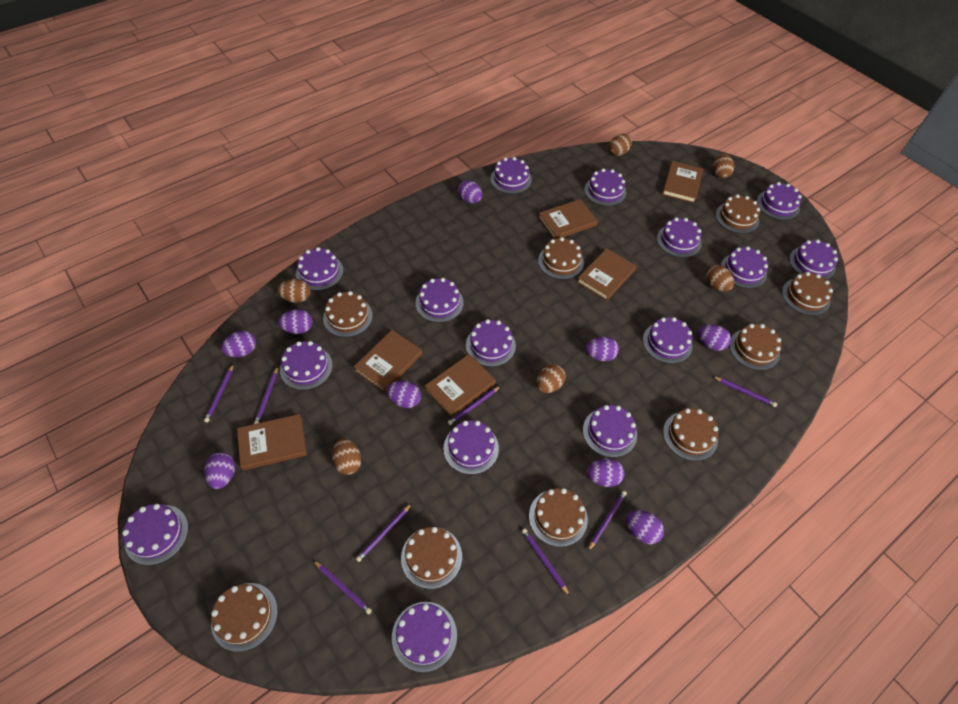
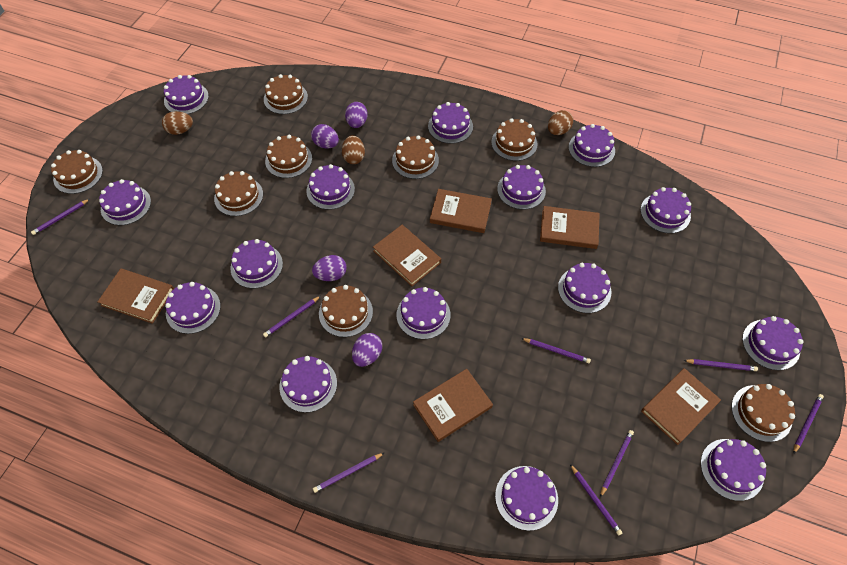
brown cake: [211,583,278,652] [323,291,373,337] [401,527,462,589] [529,488,588,547] [538,237,584,279] [663,408,718,461] [716,194,760,233] [729,324,781,370] [782,272,833,316] = 9 -> [51,150,103,194] [214,171,263,216] [264,74,308,114] [265,135,312,178] [319,285,373,337] [392,135,439,179] [491,118,538,161] [731,384,795,442] = 8
brown egg: [277,279,310,303] [332,438,361,475] [536,364,566,393] [609,134,632,156] [706,265,734,291] [713,154,734,178] = 6 -> [162,111,193,135] [342,135,365,164] [548,110,573,135] = 3
purple egg: [204,452,235,489] [221,331,256,357] [278,309,312,334] [386,381,421,408] [458,180,482,203] [586,336,619,361] [587,458,625,487] [626,510,664,544] [698,324,731,351] = 9 -> [311,124,339,148] [312,255,347,281] [345,102,368,128] [352,333,382,367] = 4

